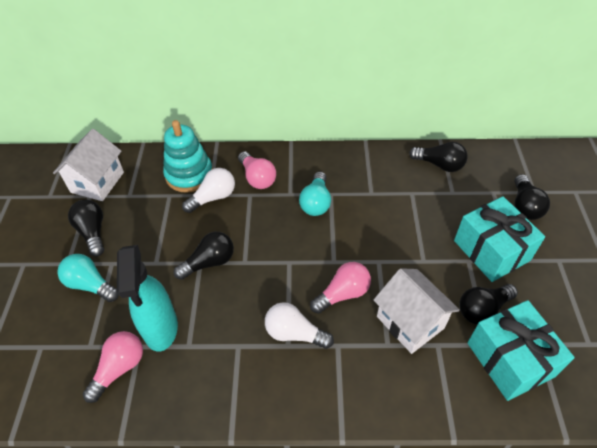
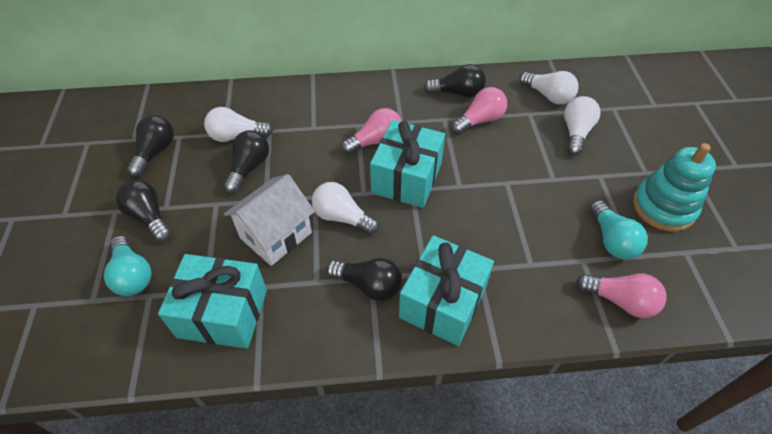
turquoise gift: [454,196,545,282] [467,300,575,401] = 2 -> [158,254,267,349] [370,120,445,208] [399,235,494,346] = 3
turquoise spray bottle: [117,245,178,352] = 1 -> none = 0
white house: [53,129,124,201] [374,268,460,354] = 2 -> [224,174,315,266] = 1
white light bulb: [182,168,235,213] [265,302,334,349] = 2 -> [204,107,273,142] [312,182,379,235] [519,71,579,104] [564,96,601,155] = 4

